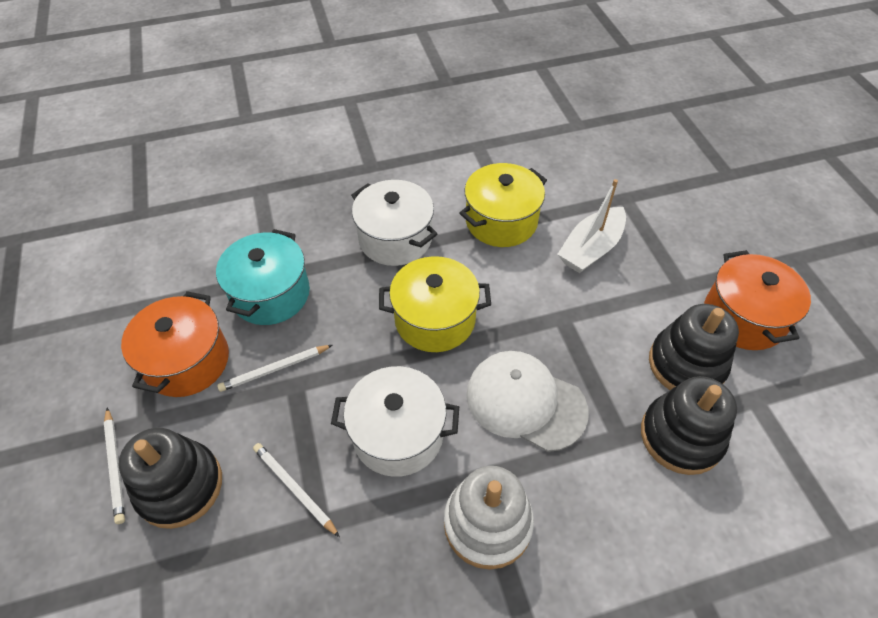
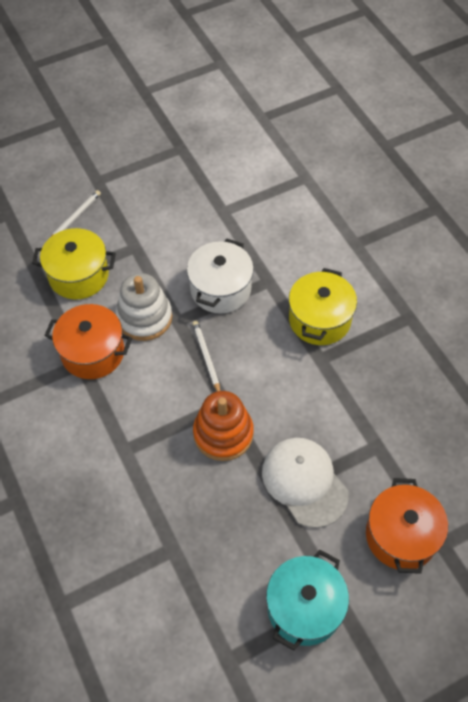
black stacking toy: [119,428,222,529] [641,376,737,475] [649,304,739,390] = 3 -> none = 0
orange stacking toy: none = 0 -> [193,391,254,461] = 1
white boat: [558,179,626,273] = 1 -> none = 0
white pencil: [104,408,125,524] [217,345,332,392] [253,443,340,537] = 3 -> [51,190,101,237] [192,321,220,391] = 2
white pot: [331,366,459,477] [351,180,437,266] = 2 -> [187,238,254,314] = 1

